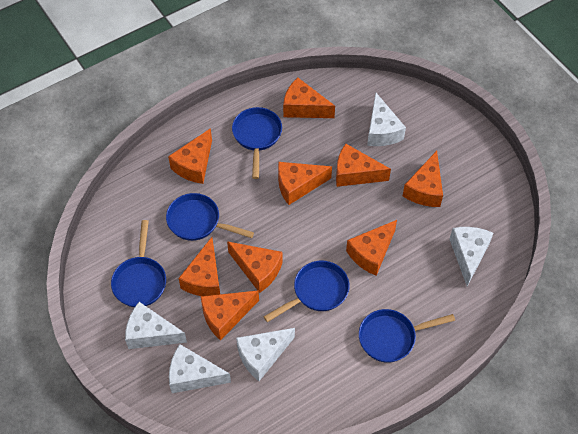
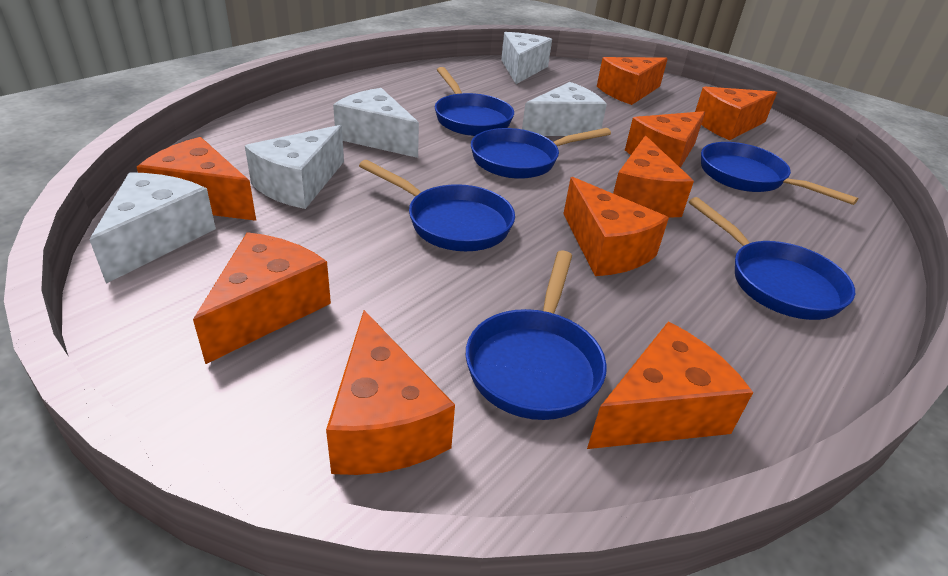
blue pan: [111,220,166,307] [166,193,254,241] [232,107,282,179] [264,261,350,322] [359,309,455,363] = 5 -> [359,160,515,251] [435,67,514,136] [466,250,607,420] [471,128,611,179] [689,197,855,320] [701,142,858,205] = 6

